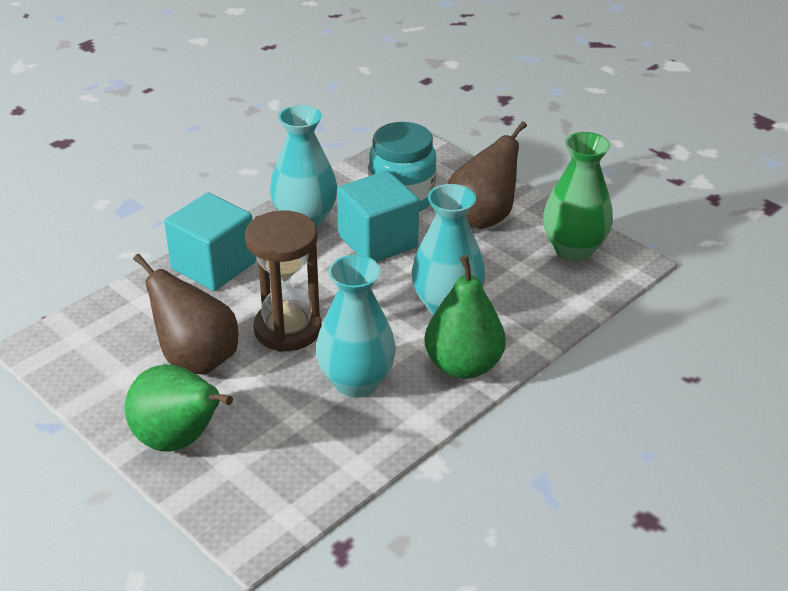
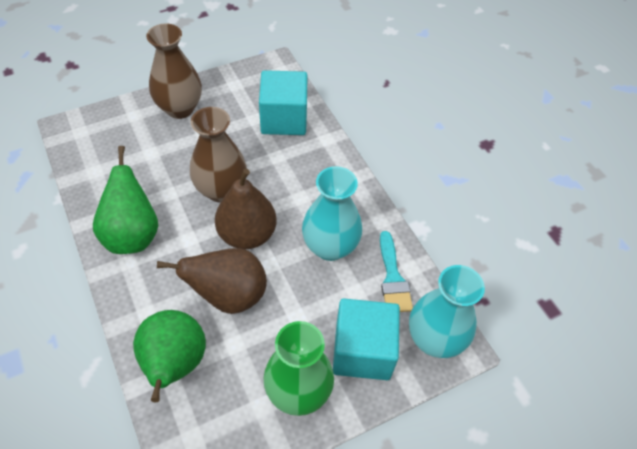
brown hourglass: [245,210,322,352] = 1 -> none = 0
brown vase: none = 0 -> [146,24,202,119] [190,107,247,203] = 2
turquoise brush: none = 0 -> [380,231,413,312] = 1
turquoise jar: [369,122,436,212] = 1 -> none = 0
turquoise vase: [270,105,337,228] [316,255,396,398] [411,184,485,315] = 3 -> [302,166,362,261] [409,265,485,358] = 2

